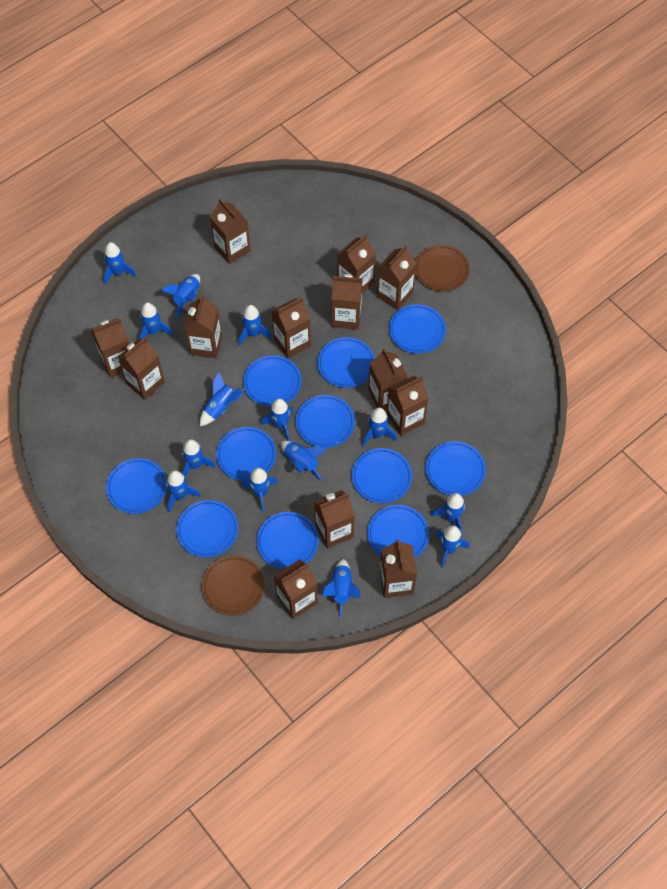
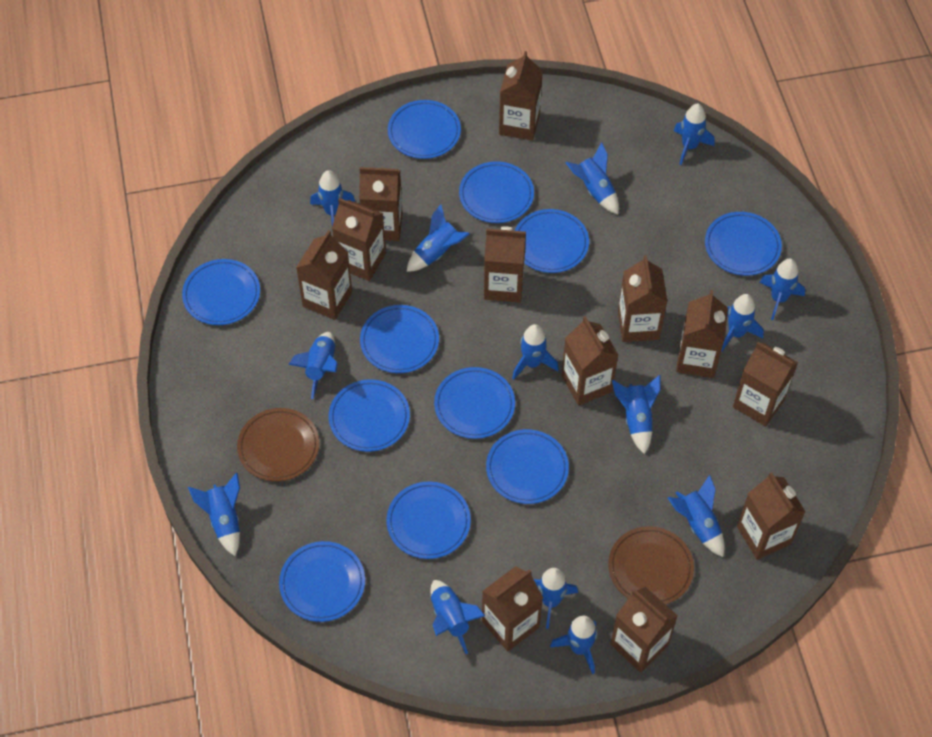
brown carton: [91,318,129,378] [118,337,165,400] [184,295,222,358] [210,198,251,264] [272,297,311,358] [274,559,318,619] [314,490,355,548] [332,274,363,330] [337,234,376,294] [368,348,408,411] [376,245,417,310] [380,539,417,598] [387,376,429,435] = 13 -> [296,230,352,320] [332,198,386,281] [359,167,402,241] [482,566,543,651] [484,227,526,303] [499,51,543,141] [562,316,618,406] [610,587,678,672] [618,255,668,342] [676,290,728,378] [733,342,798,426] [737,472,806,560] = 12

